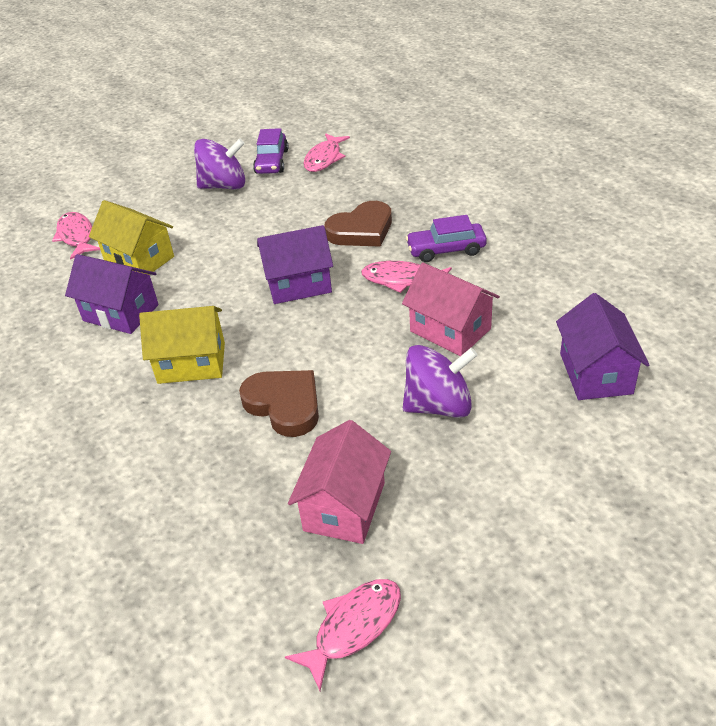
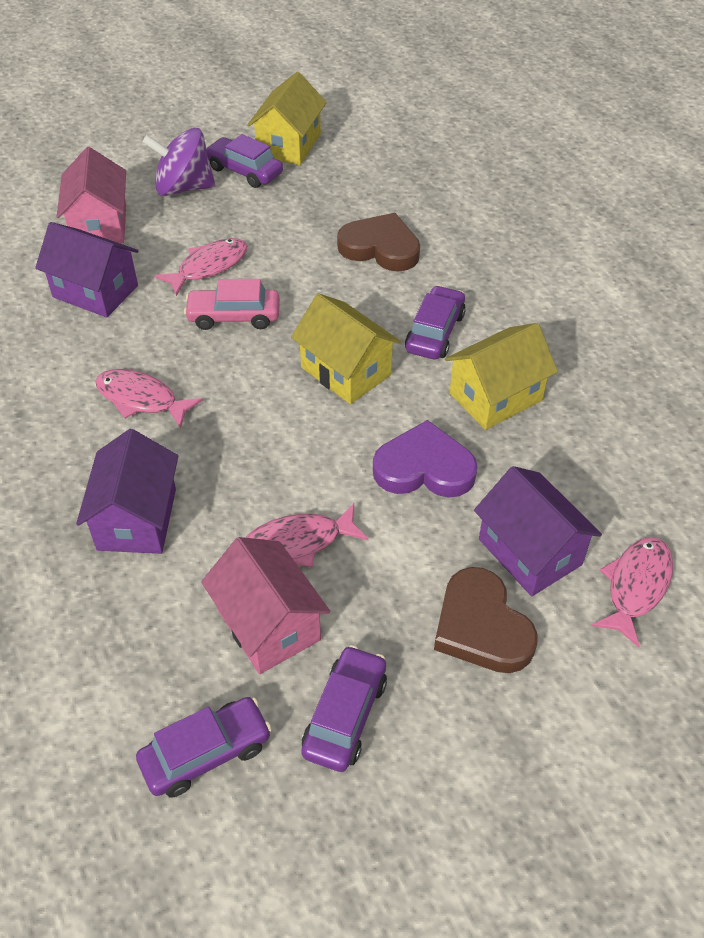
pink car: none = 0 -> [184,279,280,330] = 1
purple car: [253,128,288,174] [406,215,487,262] = 2 -> [136,697,272,798] [206,134,283,188] [301,645,387,772] [405,285,466,360] = 4
purple heart: none = 0 -> [373,420,478,498] = 1
purple spinning top: [194,138,245,190] [403,345,478,418] = 2 -> [142,128,215,196] = 1
yellow house: [89,200,174,275] [139,306,225,384] = 2 -> [247,72,327,165] [291,293,401,404] [445,323,558,430] = 3

